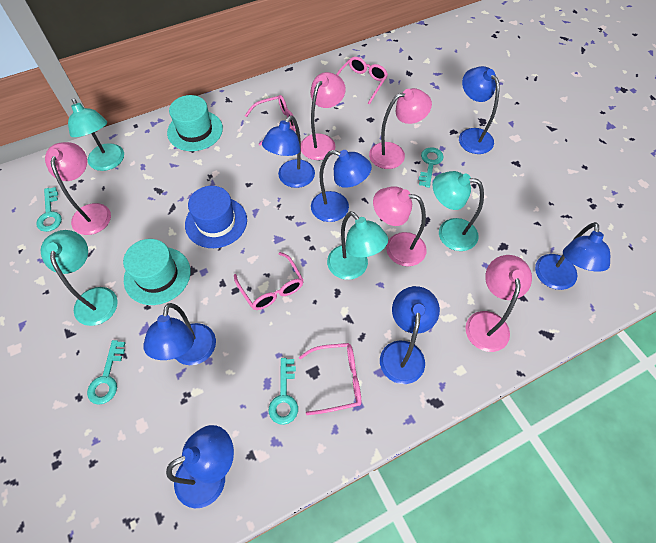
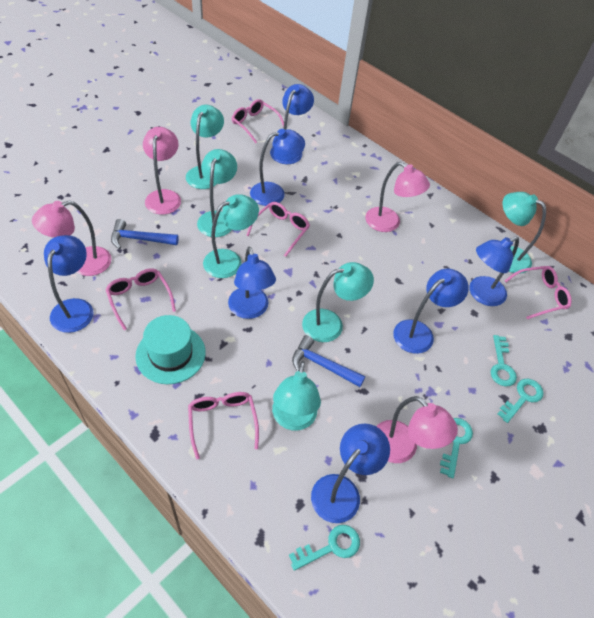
blue hammer: none = 0 -> [111,219,179,249] [292,335,365,387] = 2
blue hat: [185,186,247,248] = 1 -> none = 0
pink glasses: [234,252,303,310] [245,95,296,146] [299,343,361,415] [336,57,388,105] = 4 -> [105,268,176,330] [188,392,259,459] [232,99,284,143] [246,202,310,257] [505,266,572,319] = 5
pink lamp: [45,142,111,235] [301,72,346,160] [369,88,432,169] [373,186,427,266] [465,255,532,352] = 5 -> [32,201,112,276] [143,127,181,215] [365,162,430,232] [376,396,458,463] = 4
turquoise hat: [123,239,191,305] [167,95,223,151] = 2 -> [135,315,206,384] = 1
turquoise lamp: [41,230,118,326] [68,98,124,171] [327,211,388,280] [433,171,484,251] = 4 -> [186,105,224,189] [197,149,237,237] [203,194,259,278] [272,361,321,431] [302,262,374,342] [502,192,546,274] = 6

